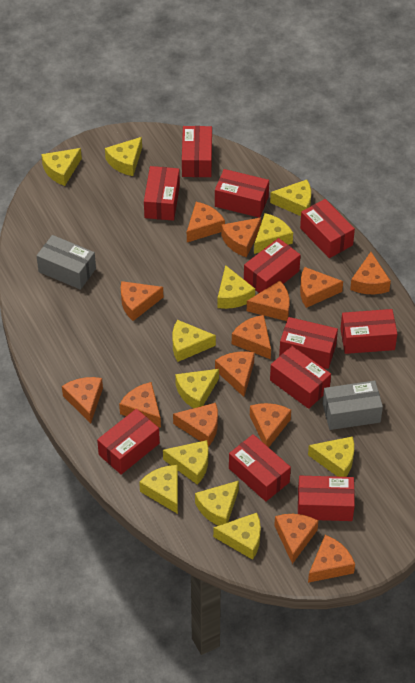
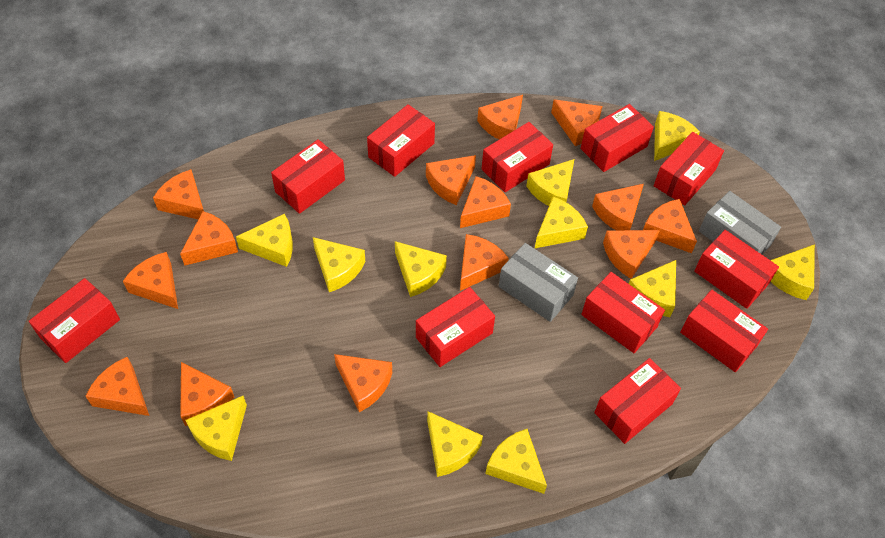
yellow cheese: [41,148,82,186] [105,137,142,176] [139,465,178,514] [163,440,208,485] [173,320,216,362] [175,369,219,408] [195,481,239,526] [213,513,261,560] [218,265,255,309] [254,213,293,254] [270,180,311,216] [308,436,354,477] = 12 -> [185,396,247,461] [236,214,293,267] [313,237,365,292] [395,241,447,297] [427,411,483,477] [485,429,547,494] [526,159,574,206] [535,196,588,248] [629,260,676,317] [654,111,700,161] [770,244,815,300] = 11

